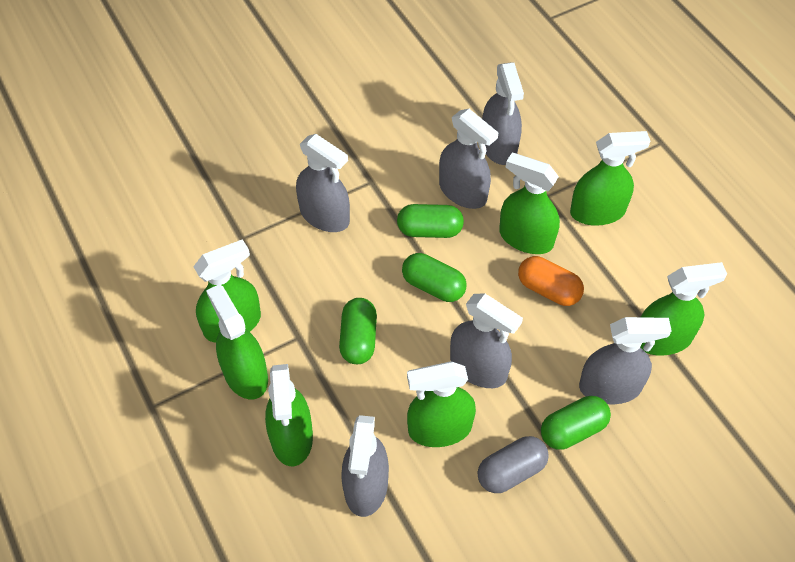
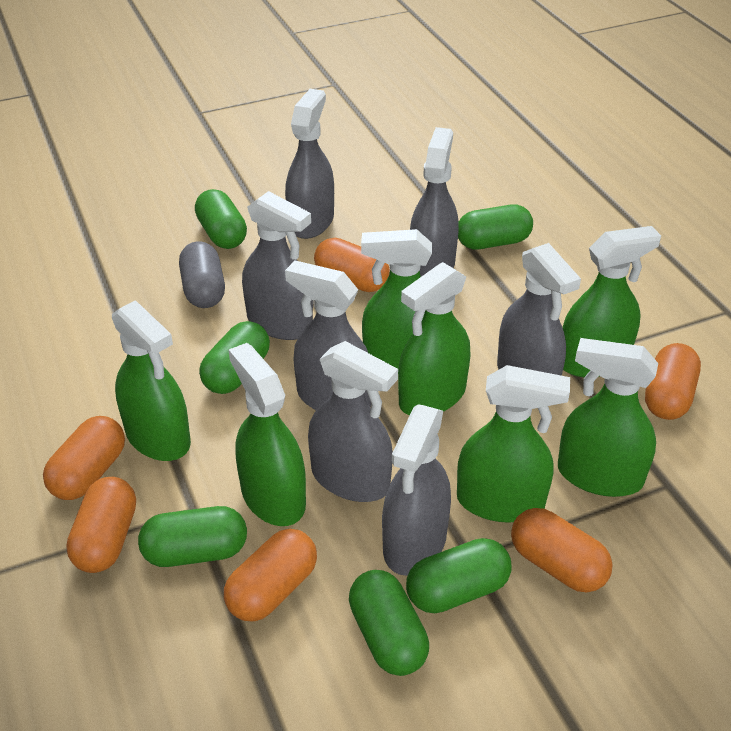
green capsule: [339,298,377,364] [397,204,464,238] [402,253,466,302] [541,396,611,450] = 4 -> [138,506,247,567] [195,189,247,249] [199,321,270,394] [349,570,429,676] [406,538,512,613] [458,204,533,250] = 6
grey spray bottle: [296,134,350,232] [341,415,389,517] [439,109,499,209] [450,293,523,388] [482,62,524,165] [579,317,672,404] = 6 -> [242,191,313,340] [285,89,334,239] [285,261,371,410] [308,341,398,502] [382,405,451,576] [410,127,459,277] [497,243,581,376] = 7
orange capsule: [518,256,584,306] = 1 -> [43,416,125,500] [66,477,136,573] [224,529,317,621] [314,238,390,292] [511,508,613,592] [645,343,701,420] = 6

